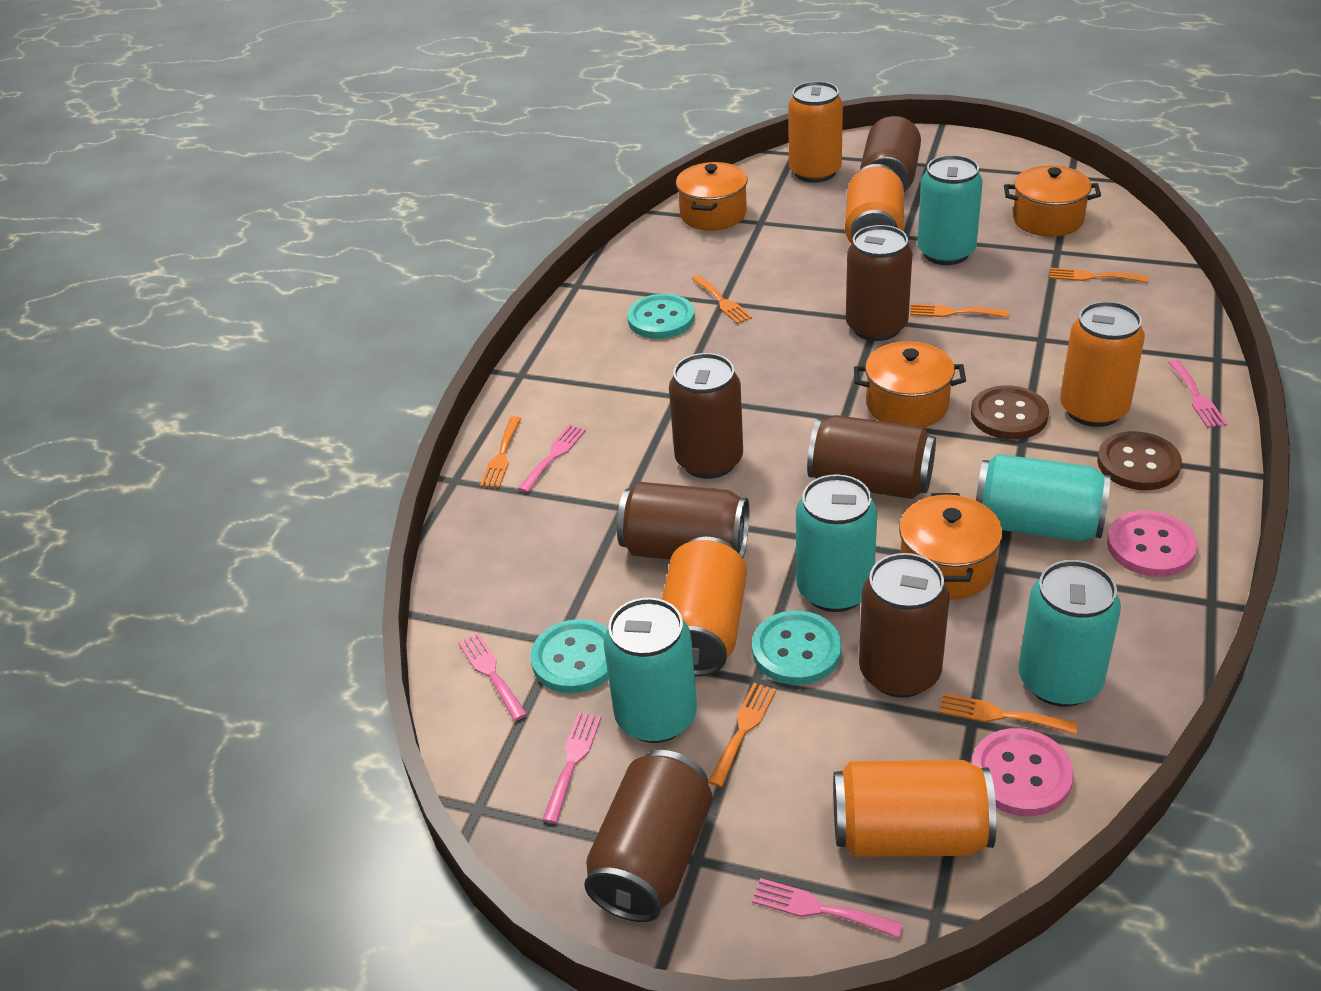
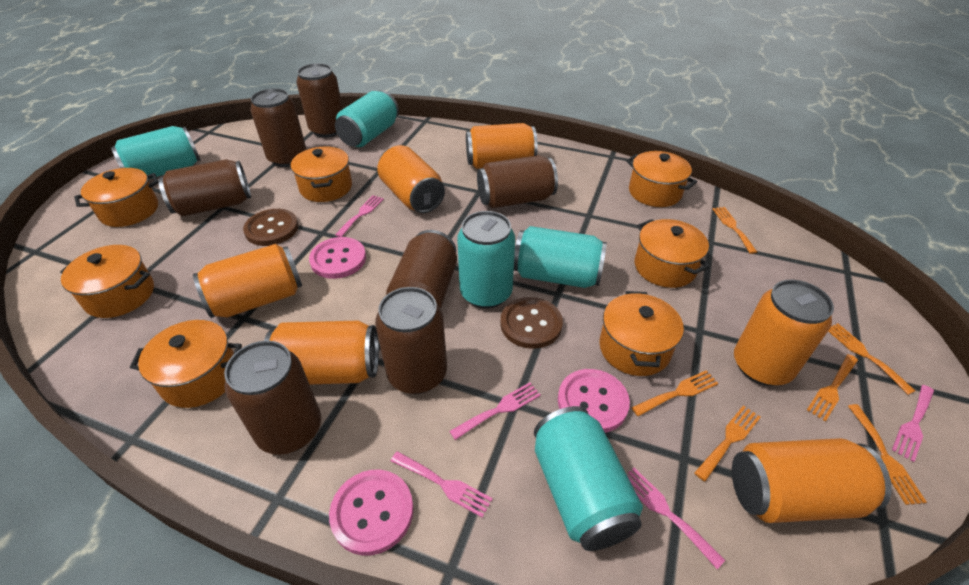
orange can: [662,537,747,676] [788,81,843,183] [833,760,997,857] [845,164,904,244] [1060,301,1145,427] = 5 -> [193,244,302,318] [264,321,379,384] [377,145,445,213] [466,123,538,169] [732,438,892,523] [734,280,834,386] = 6
orange pot: [676,162,748,230] [854,341,966,427] [899,493,1003,600] [1004,165,1101,237] = 4 -> [60,245,154,318] [74,168,159,227] [130,320,242,408] [291,146,352,202] [599,291,684,376] [626,151,697,207] [635,219,710,288] = 7
pink button: [972,728,1074,816] [1107,510,1197,577] = 2 -> [309,237,366,279] [329,470,414,556] [558,369,630,433] = 3
turquoise button: [531,619,609,693] [627,294,695,339] [752,610,842,685] = 3 -> none = 0

